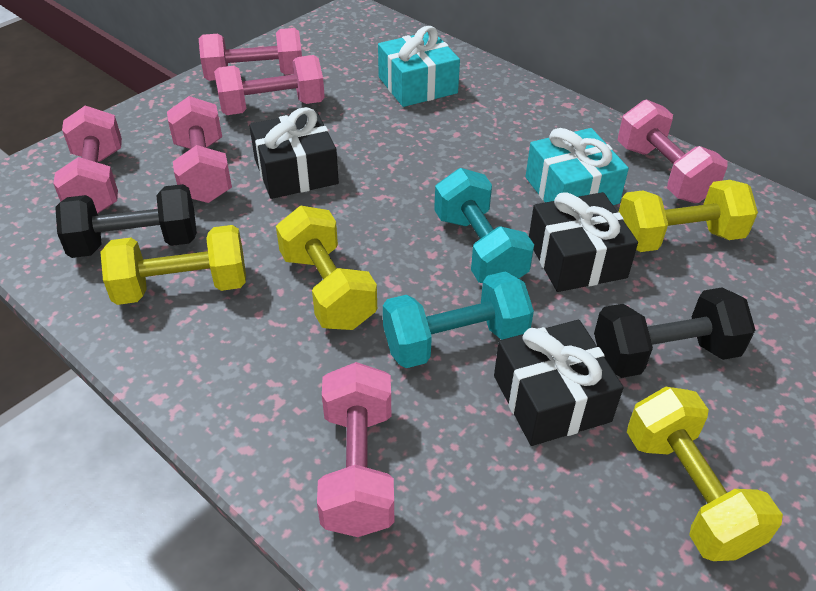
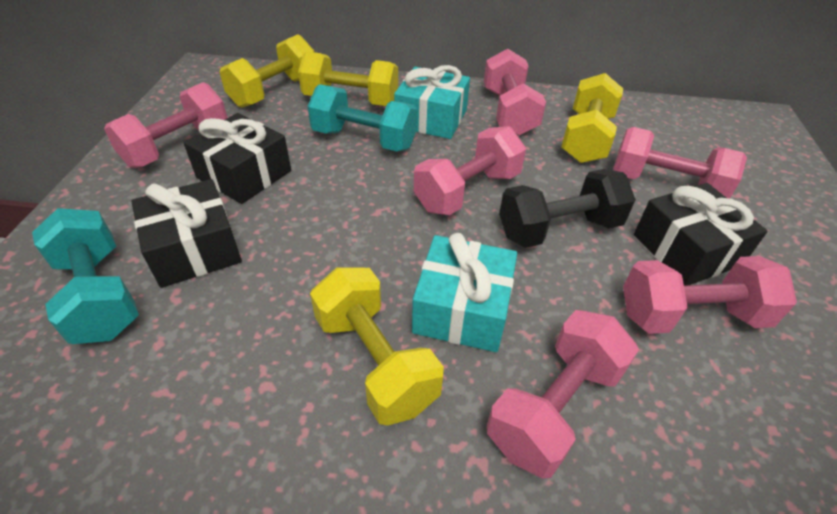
black dumbbell: [55,184,197,258] [594,287,755,378] = 2 -> [499,169,636,248] = 1

